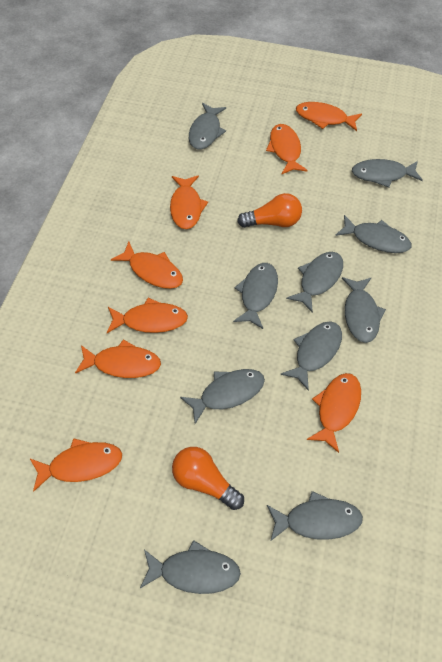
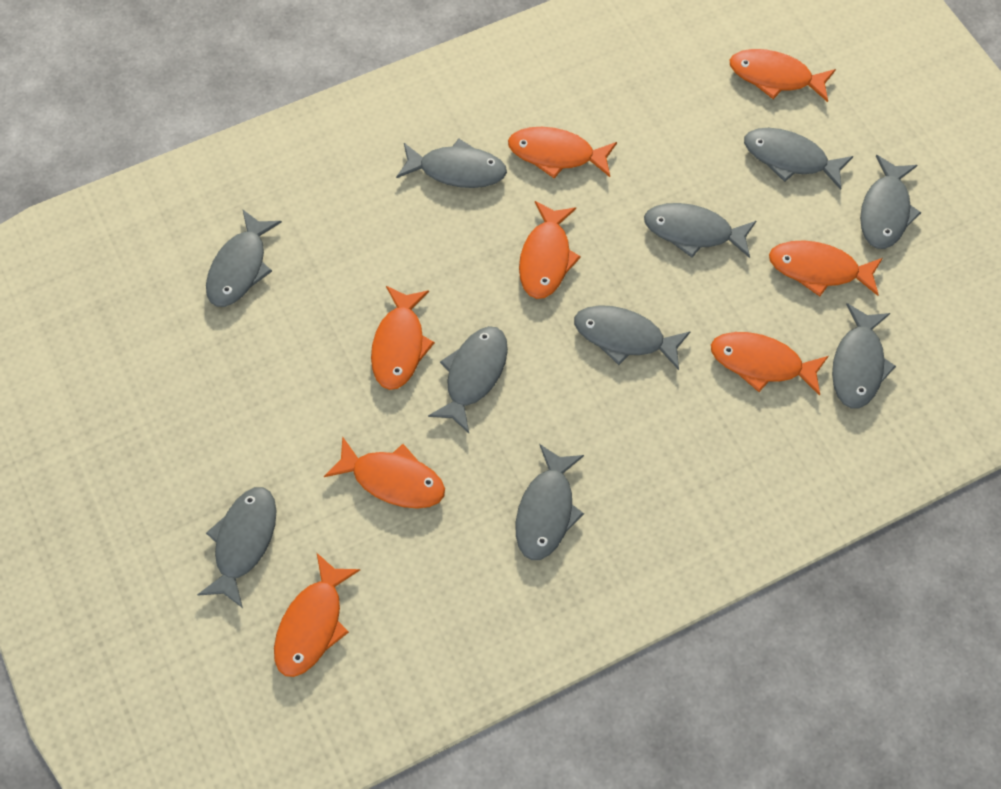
orange light bulb: [172,447,244,510] [237,193,302,228] = 2 -> none = 0

